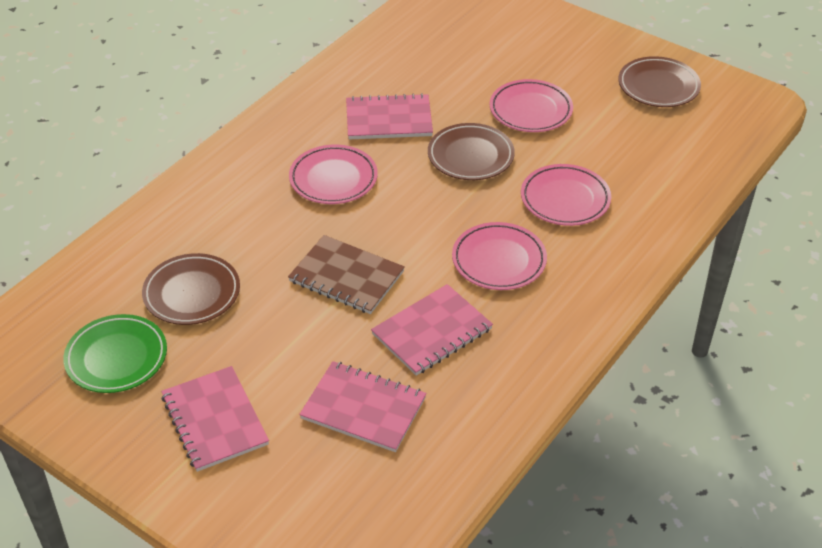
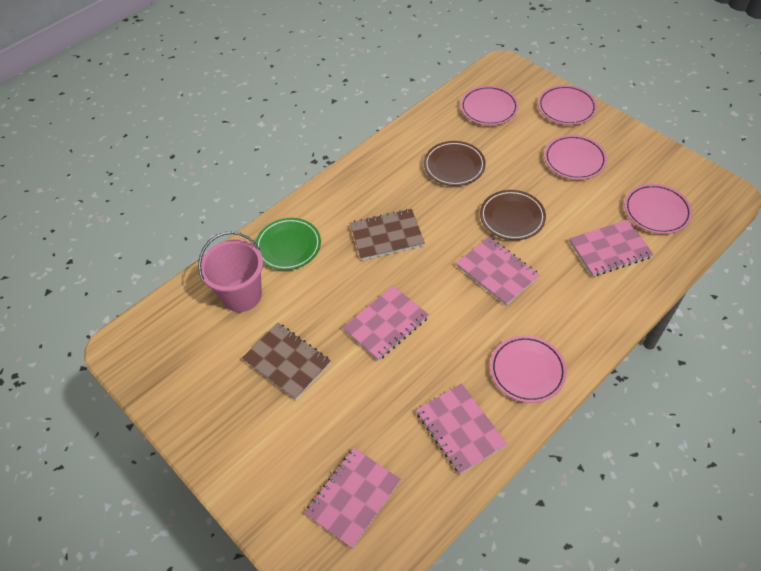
brown notebook: [288,235,405,314] = 1 -> [242,323,331,400] [350,209,425,260] = 2
brown plate: [142,253,240,325] [428,123,515,180] [618,56,701,107] = 3 -> [424,141,486,186] [480,190,546,240] = 2
pink bucket: none = 0 -> [198,231,263,312] = 1
pink notebook: [161,366,269,472] [299,361,426,452] [346,93,433,140] [371,284,493,376] = 4 -> [304,448,401,549] [343,286,429,361] [416,383,507,474] [456,237,540,305] [569,220,654,277] = 5
pink plate: [289,144,378,204] [452,222,547,290] [489,79,573,132] [521,164,611,226] = 4 -> [460,86,519,125] [490,335,567,403] [538,85,597,125] [544,135,607,180] [624,184,692,234] = 5

